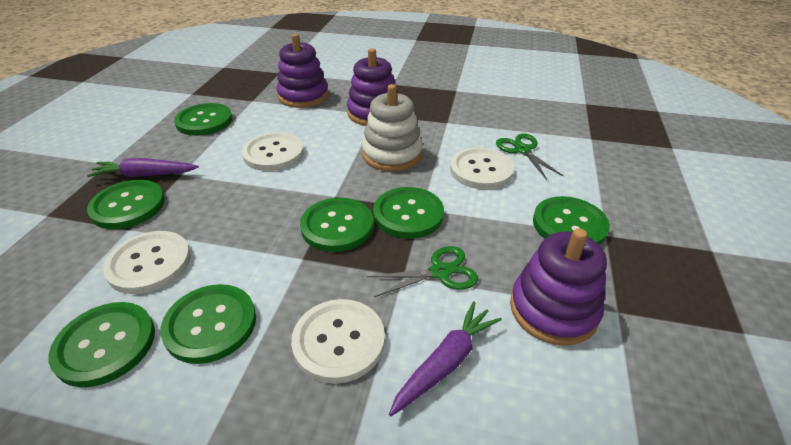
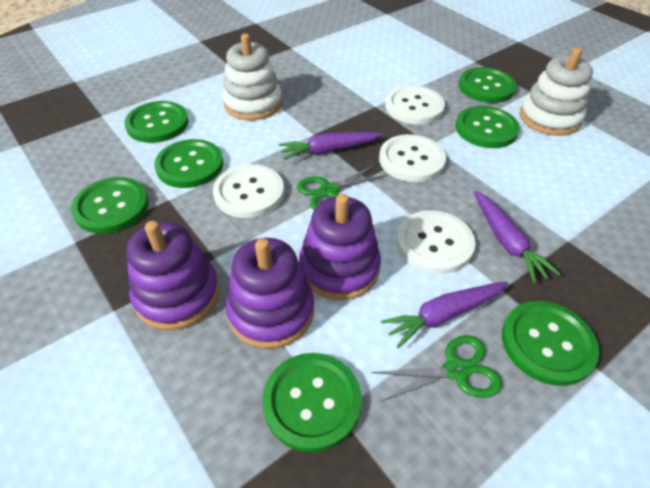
purple carrot: [87,158,199,177] [389,301,502,416] = 2 -> [279,132,383,160] [381,282,508,348] [474,191,560,283] = 3
white stacking toy: [362,84,422,171] = 1 -> [222,34,282,120] [520,47,593,136] = 2

